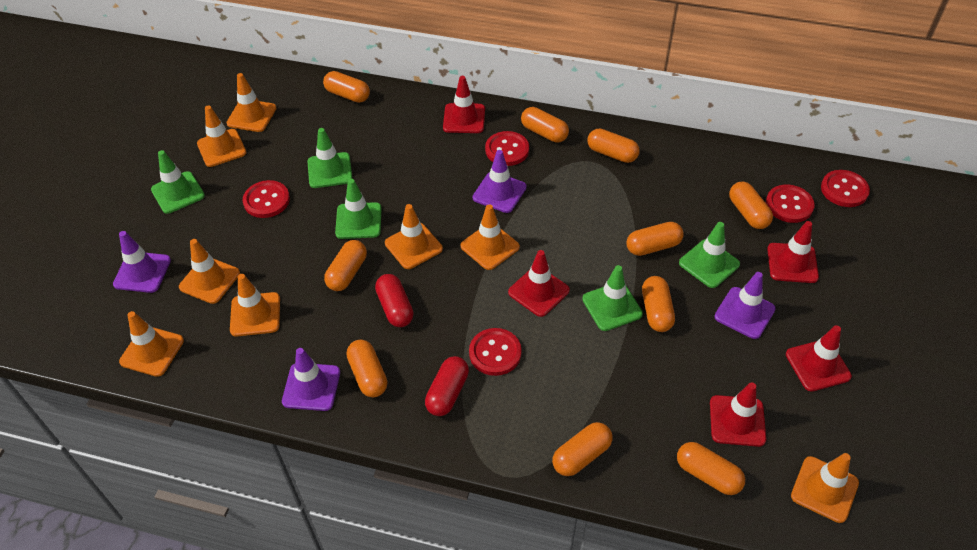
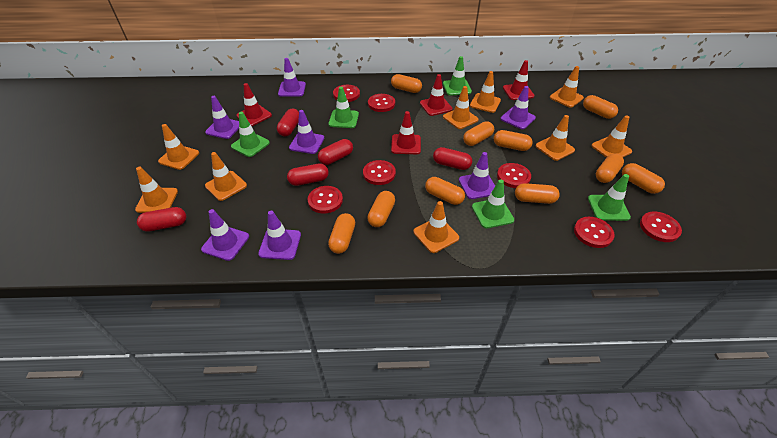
orange traffic cone: [119,311,184,377] [179,239,240,304] [197,105,246,167] [226,73,276,132] [230,274,280,336] [385,204,443,269] [460,204,520,270] [791,453,859,523] = 8 -> [135,167,178,213] [158,124,199,170] [205,152,247,201] [413,201,459,253] [443,86,479,129] [470,71,501,113] [536,115,575,161] [550,66,584,108] [591,115,632,158] = 9
purple traffic cone: [113,231,171,293] [282,348,340,411] [473,150,527,213] [714,272,776,339] = 4 -> [201,209,249,261] [205,96,239,139] [258,211,301,260] [278,58,306,97] [289,110,324,154] [459,152,495,199] [501,86,536,129] = 7
red button: [243,180,290,218] [469,328,522,376] [485,131,529,166] [766,185,815,223] [821,170,870,207] = 5 -> [307,186,343,214] [333,85,360,102] [363,160,396,185] [368,94,395,112] [497,163,531,188] [574,217,614,248] [640,212,682,242] = 7
red capsule: [375,274,414,327] [425,356,469,416] = 2 -> [137,207,186,232] [277,109,299,137] [287,164,329,186] [318,139,353,165] [433,147,472,170] = 5
red traffic cone: [443,76,485,133] [508,250,570,317] [710,382,766,447] [767,221,819,283] [786,325,852,392] = 5 -> [236,83,272,126] [391,111,421,154] [420,74,453,116] [503,60,534,100] = 4

